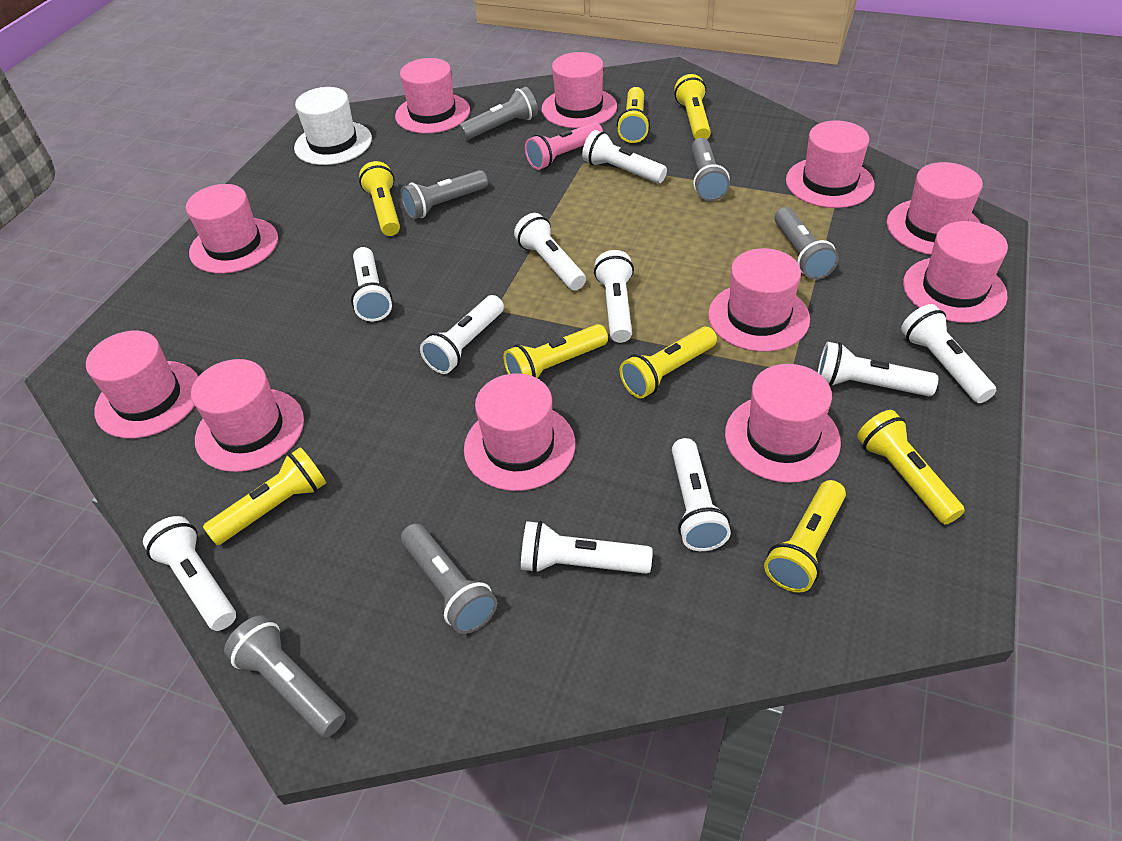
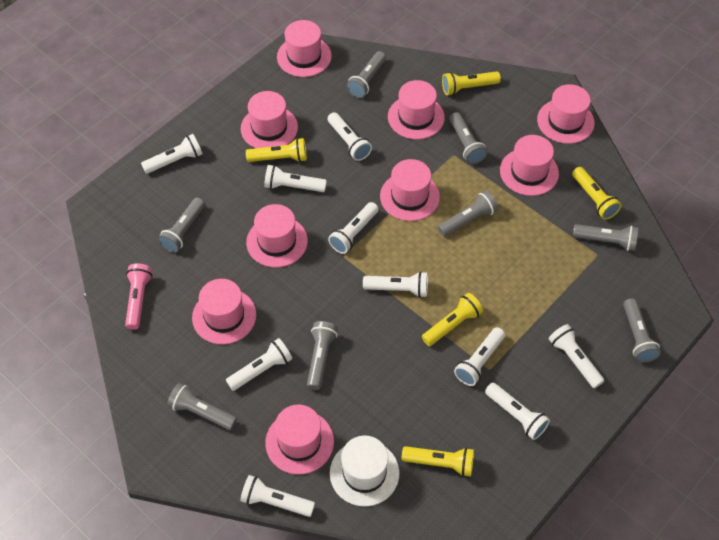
grey flashlight: [224,615,346,737] [400,170,488,219] [401,523,497,634] [459,87,538,140] [692,138,730,201] [775,207,839,280] = 6 -> [158,198,205,253] [167,383,237,430] [307,321,338,390] [346,51,386,98] [438,191,498,236] [450,112,487,164] [573,224,638,251] [623,298,661,363] = 8
pink hat: [86,331,198,438] [186,184,278,274] [191,359,304,472] [395,58,470,134] [464,373,575,491] [541,52,617,128] [708,248,810,352] [725,364,841,483] [786,121,875,208] [887,162,983,255] [903,221,1008,323] = 11 -> [192,279,256,344] [241,91,298,148] [246,204,308,268] [265,405,334,474] [277,20,332,77] [380,159,440,221] [388,80,445,139] [500,135,559,196] [537,84,595,144] = 9
yellow flashlight: [203,447,326,545] [359,161,400,236] [503,324,608,378] [617,87,650,143] [620,327,717,398] [674,74,711,140] [764,480,846,593] [857,410,965,525] = 8 -> [246,138,307,162] [402,446,474,477] [422,293,483,346] [442,71,501,95] [572,167,622,220] = 5

